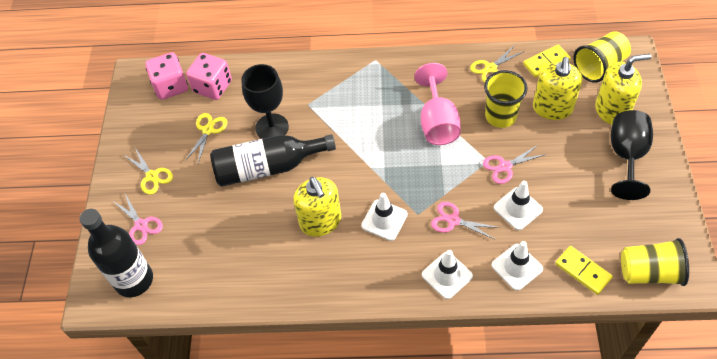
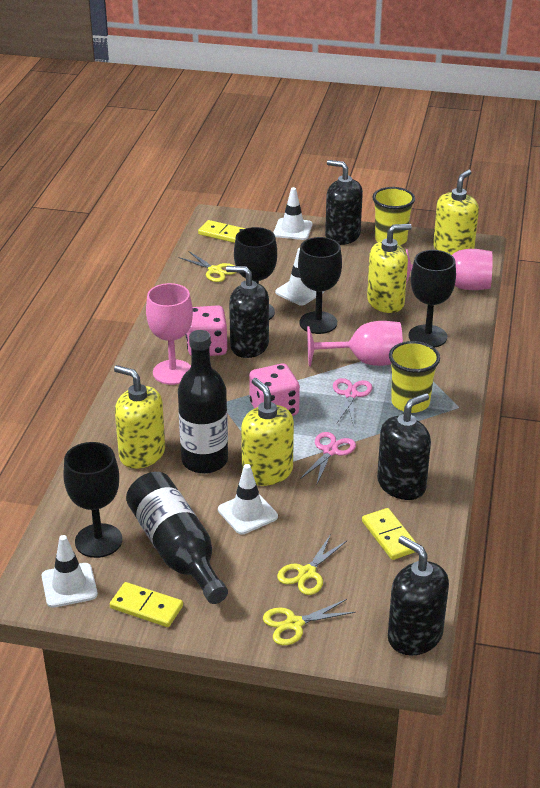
black goblet: [241,64,289,139] [611,110,653,200] = 2 -> [63,442,122,558] [234,227,277,320] [298,237,342,334] [409,250,456,348] = 4
black soap dispenser: none = 0 -> [226,266,269,358] [325,160,363,245] [377,393,431,500] [388,536,449,655] = 4
pink goblet: [414,63,461,145] = 1 -> [146,283,193,385] [307,321,403,366] [406,249,493,290] = 3
pink scissors: [113,194,163,245] [431,202,500,239] [483,144,547,184] = 3 -> [300,432,356,483] [333,378,373,426] = 2
yellow cup: [484,70,528,128] [573,31,631,83] [621,238,689,286] = 3 -> [372,187,415,245] [389,341,440,413] = 2
yellow domino: [523,45,571,77] [555,246,613,295] = 2 -> [110,582,183,627] [198,220,246,243] [362,508,416,560] = 3
yellow soap dispenser: [294,177,341,237] [533,57,582,120] [595,54,651,125] = 3 -> [114,365,165,469] [241,378,294,486] [367,224,412,313] [433,170,479,255] = 4

